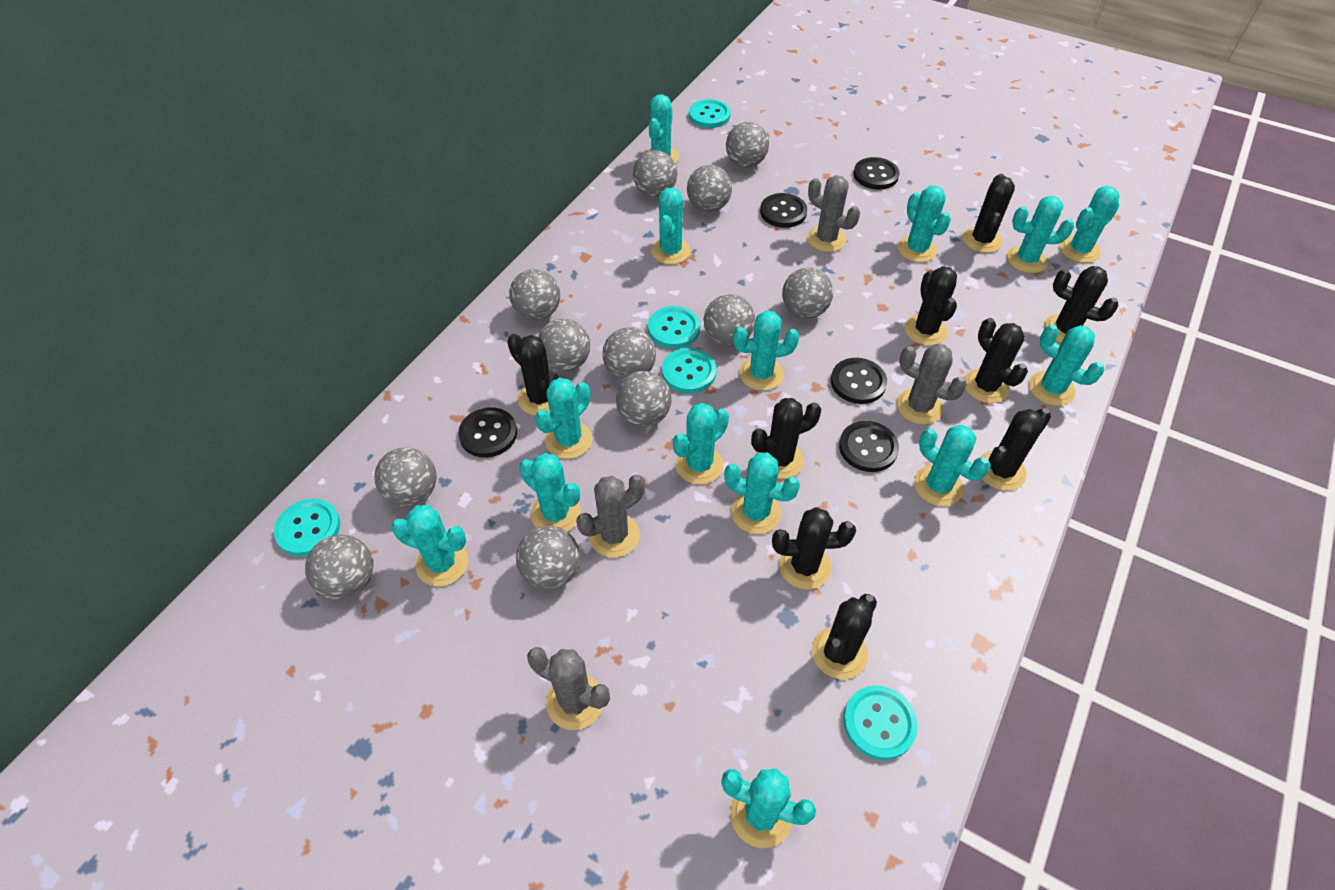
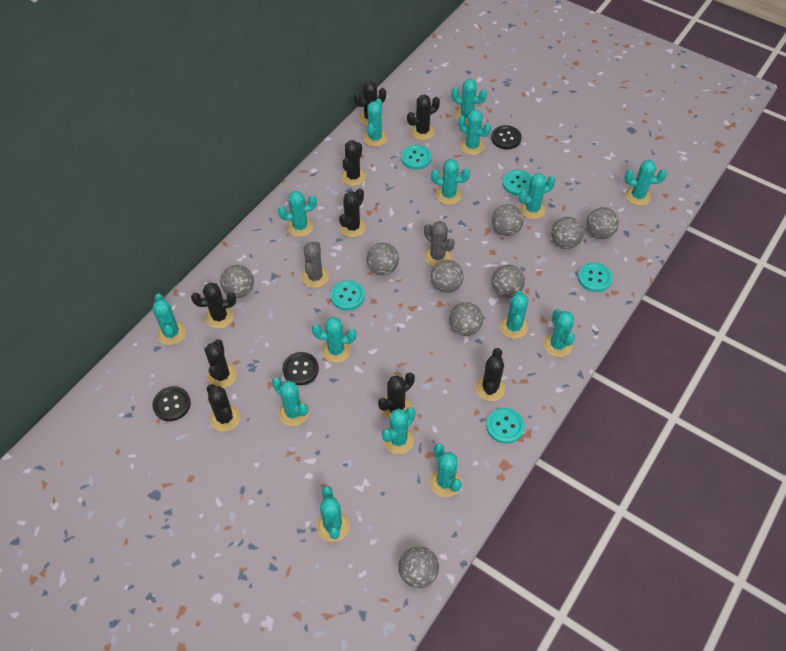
black button: [458,407,517,458] [760,193,807,228] [831,358,887,404] [839,421,899,472] [854,157,900,190] = 5 -> [152,386,191,421] [282,352,319,385] [491,125,522,150] = 3
grey ball: [305,535,374,599] [374,447,437,507] [509,269,560,320] [516,526,580,590] [538,319,590,372] [602,327,656,380] [616,371,672,427] [633,150,677,197] [687,165,732,212] [704,294,755,347] [726,122,769,168] [782,267,833,319] = 12 -> [220,265,254,298] [366,243,399,275] [398,546,439,588] [430,260,463,293] [449,302,483,336] [491,265,525,298] [492,204,524,236] [551,217,584,249] [586,207,619,239] = 9
grey cactus: [527,647,610,730] [577,474,645,558] [807,175,860,252] [897,344,967,424] = 4 -> [301,241,329,288] [424,221,455,267] = 2
turquoise cactus: [391,505,468,586] [519,453,581,531] [535,378,592,459] [645,94,679,164] [651,187,691,264] [673,403,729,484] [721,769,816,848] [724,453,800,534] [733,310,799,391] [897,186,951,262] [914,424,990,506] [1007,196,1074,273] [1029,324,1104,406] [1060,186,1120,263] = 14 -> [152,293,186,345] [272,377,309,426] [278,191,317,237] [312,317,356,363] [317,486,350,542] [363,98,388,147] [382,407,416,454] [430,444,462,497] [431,159,470,205] [451,79,487,124] [458,109,491,155] [500,291,528,339] [518,173,556,219] [543,309,575,357] [625,160,667,206] = 15

